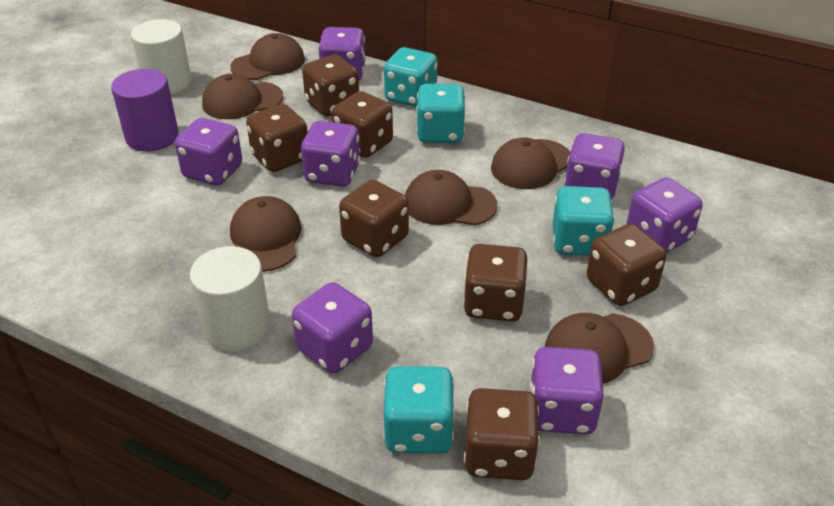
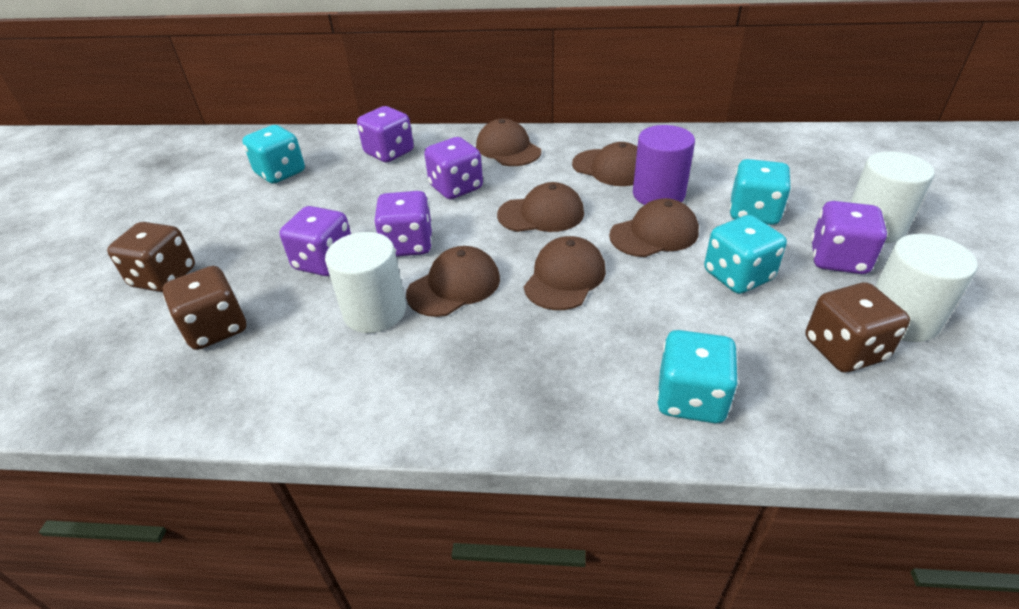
brown dice: [246,104,308,172] [302,54,359,117] [332,91,393,158] [339,180,409,257] [463,244,527,322] [464,388,540,480] [587,224,666,306] = 7 -> [107,222,195,292] [162,266,246,350] [805,282,910,373] = 3
purple dice: [175,118,242,186] [292,282,373,373] [301,121,360,187] [319,27,366,80] [529,347,605,434] [564,133,625,199] [626,177,703,253] = 7 -> [280,206,351,276] [357,106,414,162] [374,191,432,257] [424,137,483,199] [811,201,887,274] = 5
white cylinder: [131,19,192,95] [190,246,271,352] = 2 -> [325,232,406,333] [850,152,935,243] [875,234,978,342] = 3

